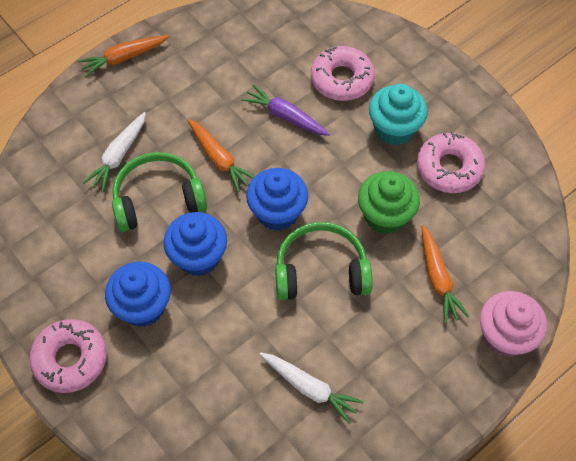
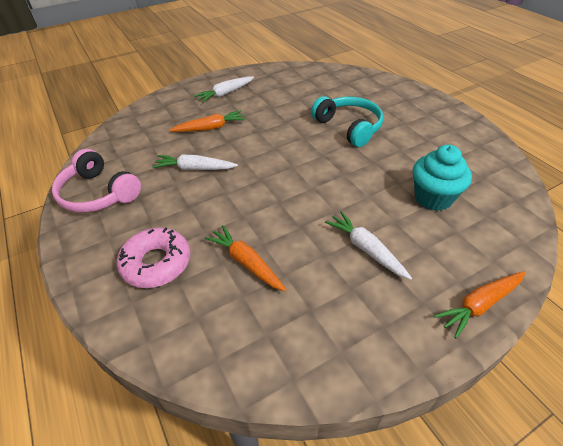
blue cupcake: [105,262,171,327] [163,212,227,276] [246,168,308,231] = 3 -> none = 0
green cupcake: [358,171,420,234] = 1 -> none = 0
green headphones: [112,152,207,232] [275,222,373,300] = 2 -> none = 0
pink cupcake: [480,291,547,357] = 1 -> none = 0
pink donut: [29,319,107,393] [311,46,375,101] [417,132,485,193] = 3 -> [117,227,190,288] = 1
pink headphones: none = 0 -> [52,149,141,212] = 1
purple carrot: [241,84,330,136] = 1 -> none = 0
turquoise headphones: none = 0 -> [311,96,383,147] = 1
white carrot: [83,112,146,192] [259,352,364,424] = 2 -> [152,154,238,170] [194,76,254,103] [325,211,412,280] = 3

